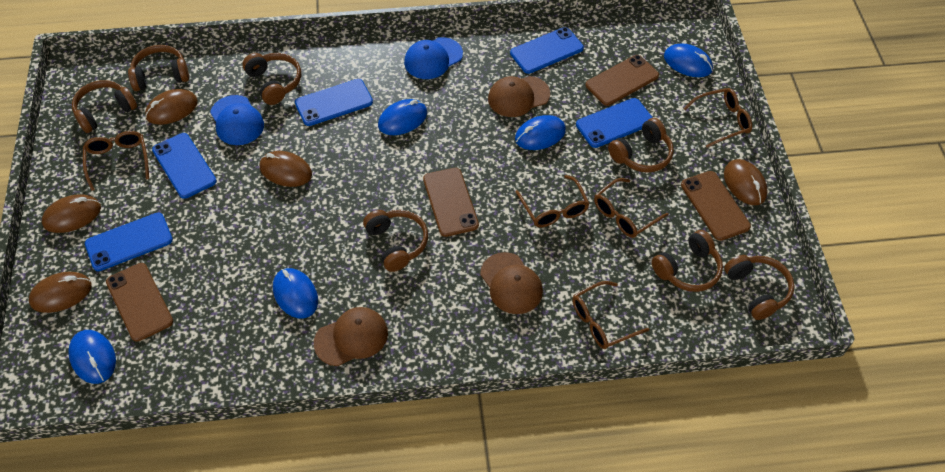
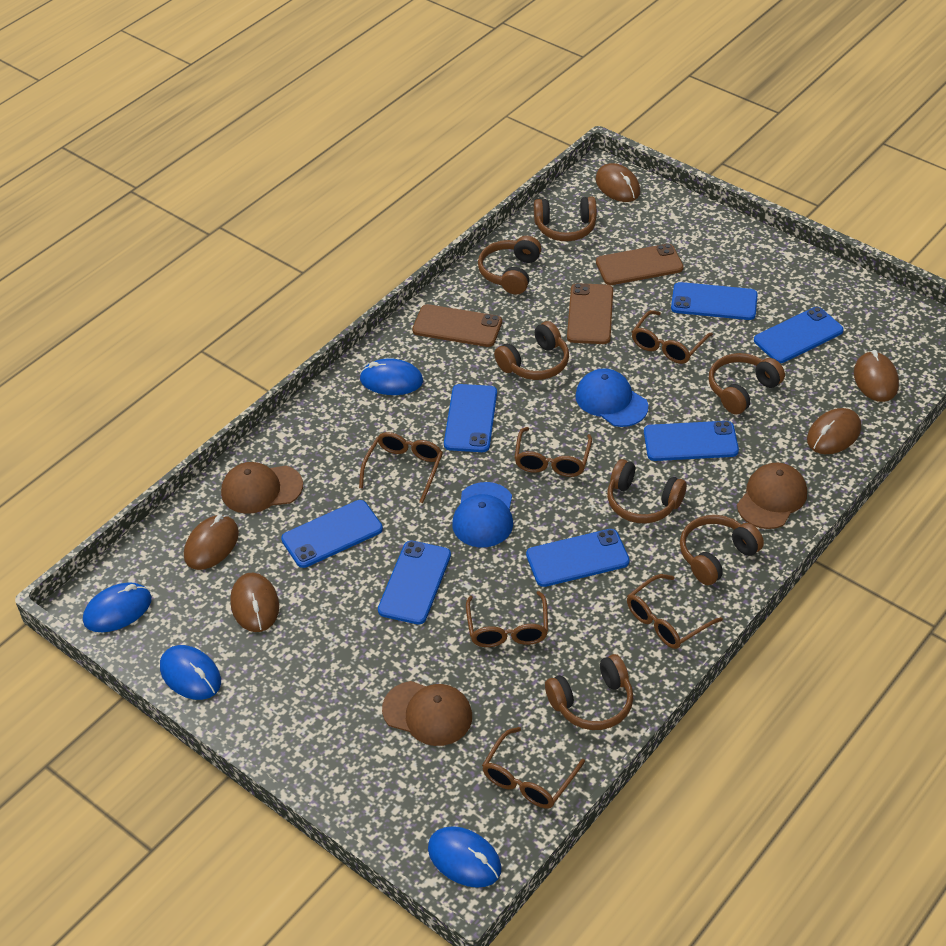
blue mouse: [68,330,116,384] [273,268,318,318] [378,99,427,135] [515,115,566,150] [664,44,713,77] = 5 -> [83,582,152,632] [160,645,221,700] [360,358,423,395] [428,826,502,888] = 4
blue phone: [85,213,173,271] [152,133,217,199] [295,79,373,126] [510,27,584,74] [576,98,653,148] = 5 -> [281,500,383,568] [378,541,451,625] [444,384,497,452] [526,529,630,587] [644,421,739,461] [671,282,758,320] [754,307,844,363] = 7
brown glasses: [83,131,149,191] [516,175,590,228] [572,281,649,349] [594,178,669,238] [683,88,752,148] = 5 -> [359,432,443,503] [466,591,548,647] [482,727,585,808] [514,427,592,477] [627,574,723,649] [632,310,713,364] = 6
brown phone: [106,263,173,342] [423,168,479,237] [585,55,659,106] [681,171,751,241] = 4 -> [412,304,502,347] [567,283,613,344] [596,244,684,285] = 3

